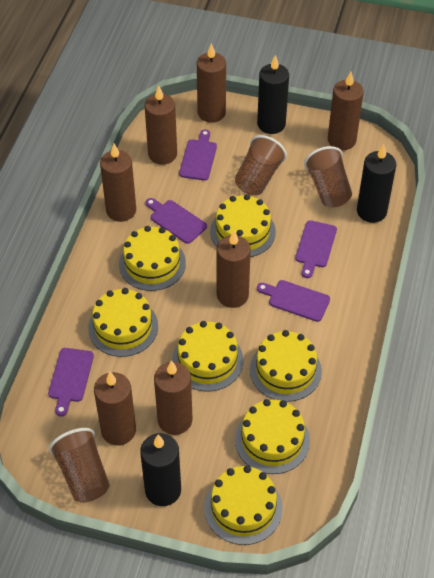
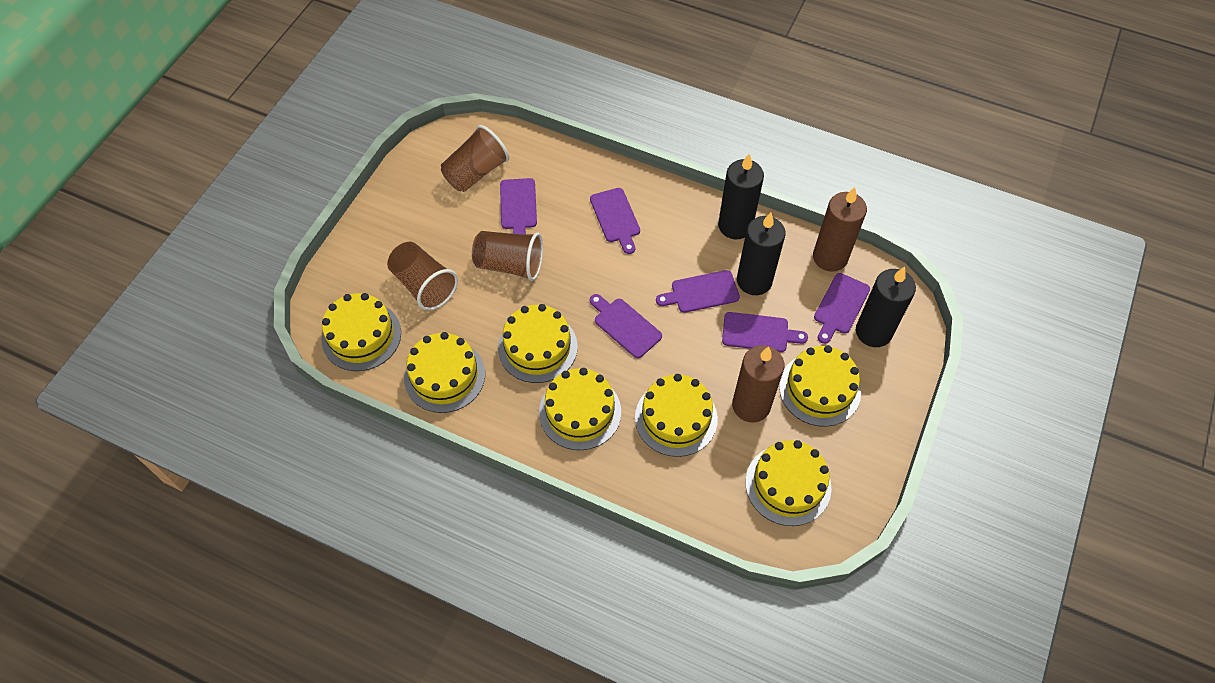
brown candle: [94,372,136,446] [100,144,136,222] [144,86,177,165] [154,361,193,435] [197,43,226,123] [217,231,251,308] [328,72,364,150] = 7 -> [732,345,785,423] [813,187,867,272] = 2
purple cutting board: [48,348,94,417] [145,198,207,244] [179,129,217,181] [257,280,330,322] [295,220,337,278] = 5 -> [500,178,537,234] [590,188,640,254] [590,294,662,358] [656,270,740,313] [722,312,808,352] [814,273,870,344] = 6

